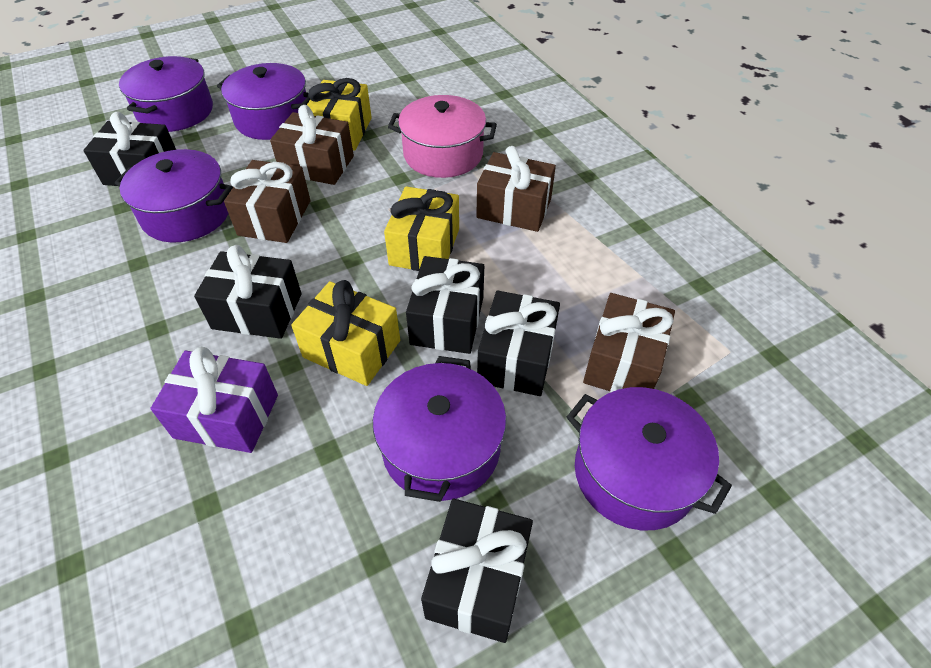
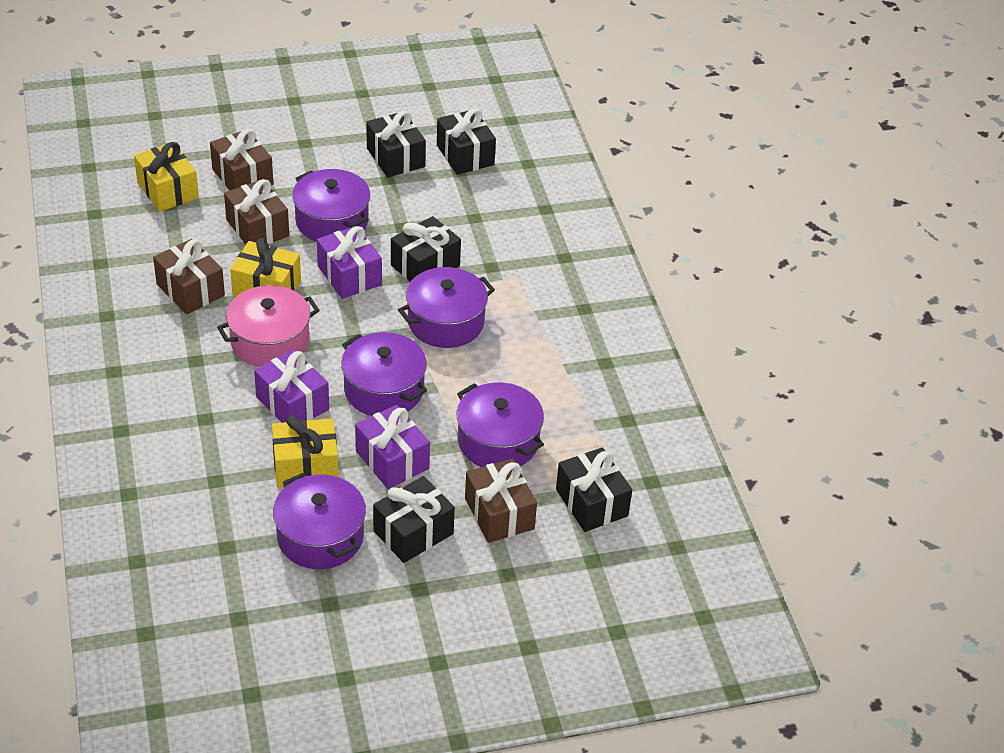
purple gift: [150,347,278,453] = 1 -> [254,349,329,423] [317,226,382,299] [355,405,430,489] = 3

